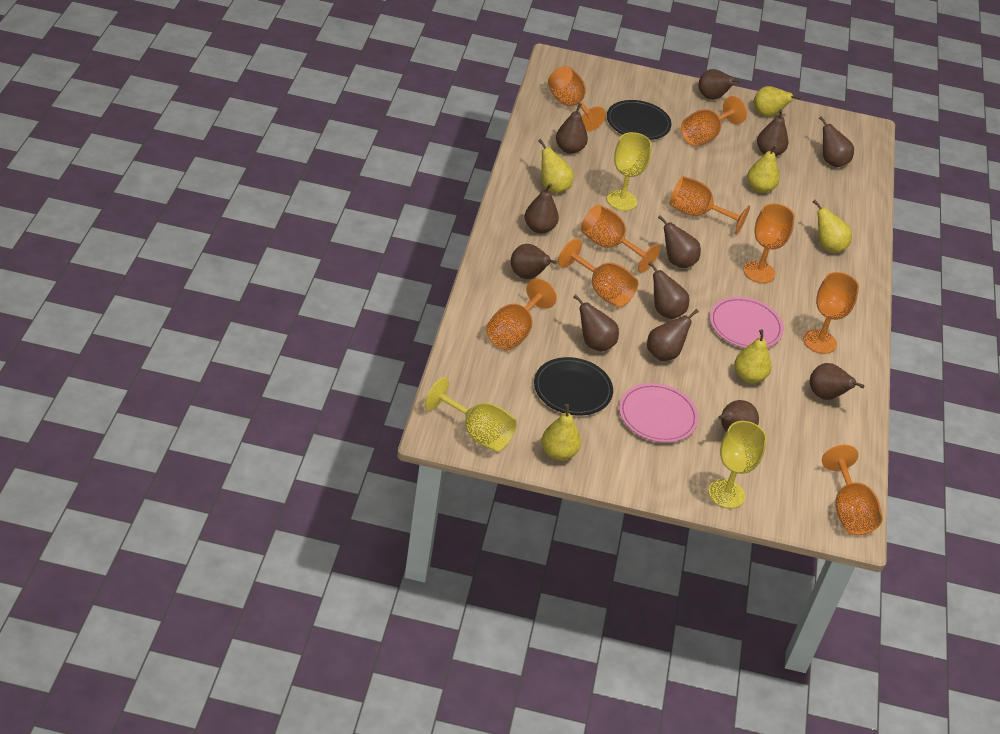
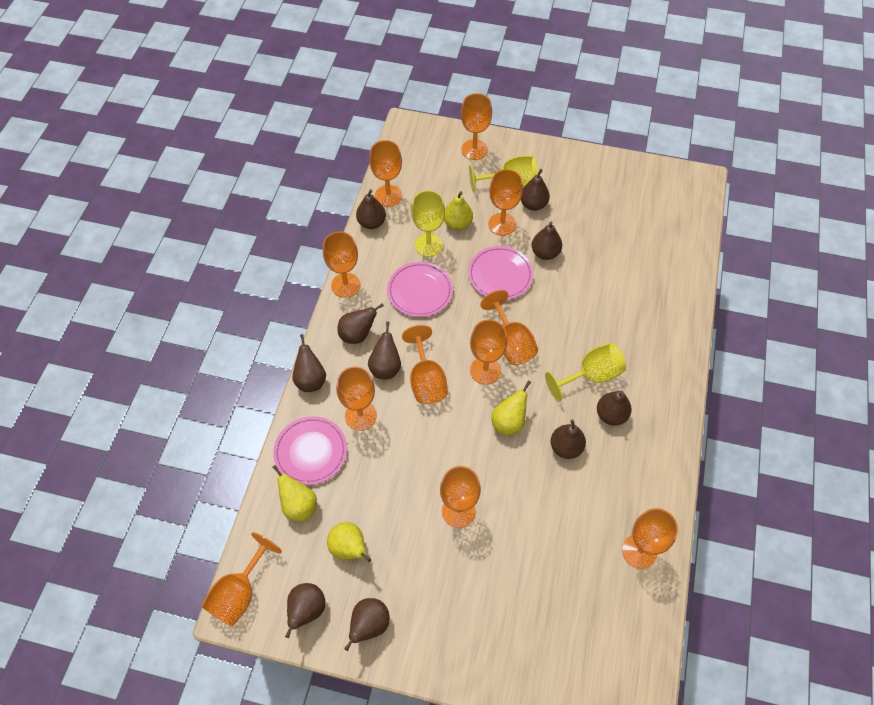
black plate: [534,357,613,416] [607,100,672,140] = 2 -> none = 0
brown pear: [511,244,557,279] [525,183,559,234] [556,103,588,154] [573,294,619,352] [647,309,699,361] [648,261,689,319] [658,215,701,268] [698,69,742,100] [718,400,759,432] [757,109,788,156] [810,363,865,400] [819,116,854,167] = 12 -> [285,583,325,638] [292,334,326,392] [337,303,384,344] [344,598,390,651] [356,189,386,229] [368,322,401,379] [521,169,550,211] [532,222,562,260] [551,420,586,459] [597,390,632,426] = 10
orange goblet: [486,278,557,350] [548,66,606,131] [558,239,638,307] [581,205,660,273] [670,176,750,235] [681,96,747,146] [743,203,795,283] [803,272,859,354] [822,445,883,535] = 9 -> [202,532,282,626] [323,232,361,298] [336,366,377,431] [369,140,402,207] [402,325,448,404] [440,466,481,528] [461,93,492,160] [470,319,507,385] [480,290,538,365] [488,169,523,236] [622,508,678,569] = 11
pink plate: [619,383,699,443] [710,297,784,348] = 2 -> [273,416,347,485] [387,262,453,317] [468,246,533,300] = 3
yellow pear: [538,139,574,194] [542,404,581,460] [734,329,771,383] [747,145,780,193] [754,86,801,117] [813,200,852,253] = 6 -> [272,465,317,521] [327,522,371,562] [444,191,473,230] [491,381,531,436] = 4

